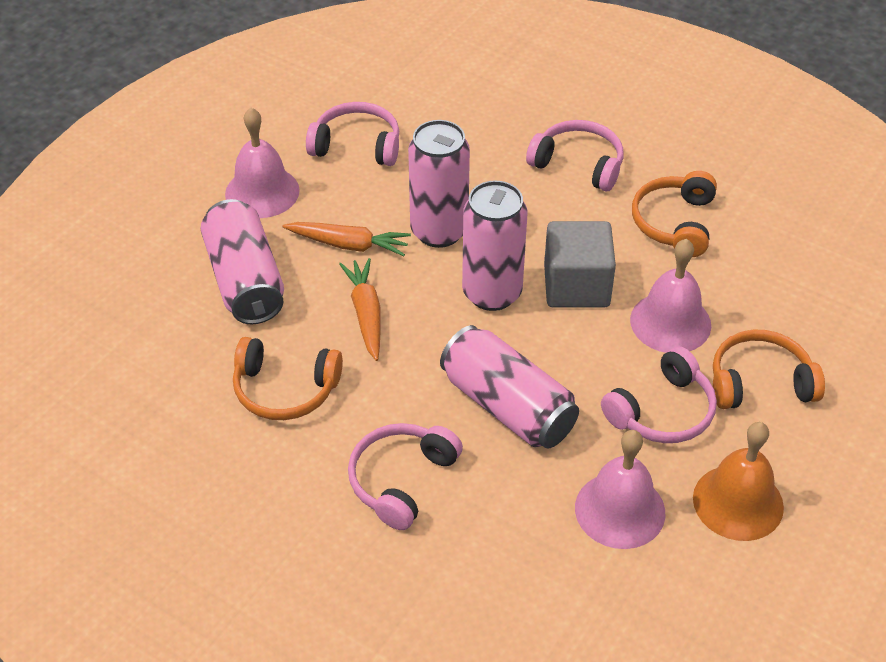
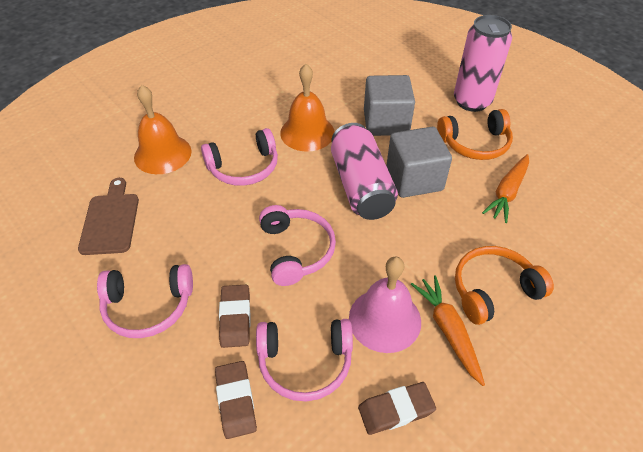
brown cutting board: none = 0 -> [78,178,139,255] = 1
brown eraser: none = 0 -> [215,361,257,439] [219,285,250,348] [358,382,436,435] = 3
grey cube: [544,221,616,308] = 1 -> [364,75,415,136] [387,127,452,198] = 2
orange bell: [693,422,784,541] = 1 -> [134,85,191,174] [280,64,334,151] = 2
orange headphones: [233,337,343,420] [632,171,717,257] [713,330,825,409] = 3 -> [437,109,513,160] [455,246,554,325] = 2
pink bell: [225,108,300,218] [575,430,665,549] [630,239,711,353] = 3 -> [349,256,421,353] = 1
pink can: [201,199,284,324] [408,120,470,248] [440,325,579,448] [462,181,527,311] = 4 -> [331,123,398,220] [454,15,512,112] = 2

